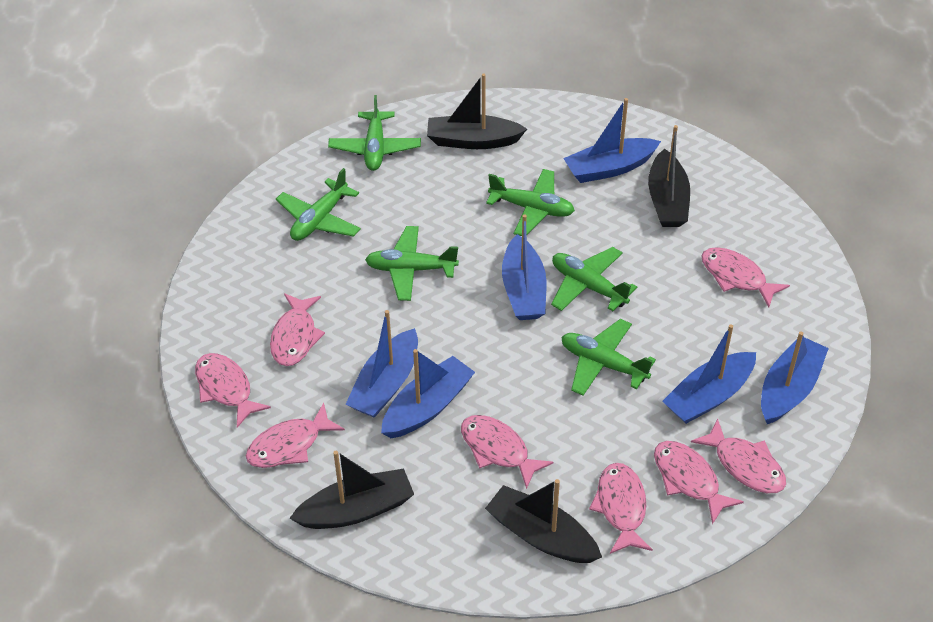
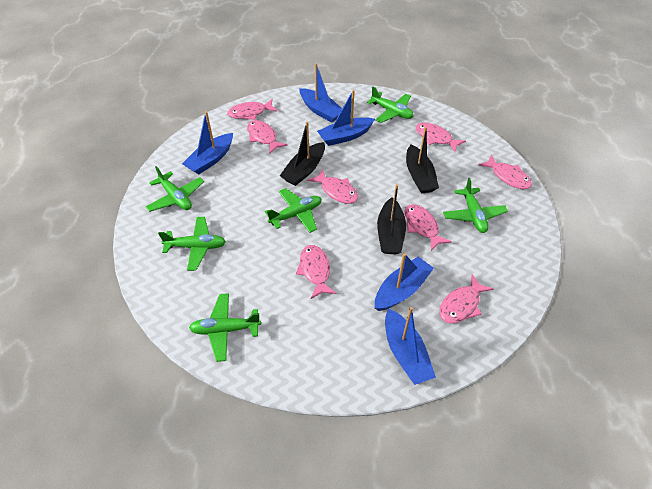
black boat: [290,451,414,529] [427,74,527,149] [485,479,602,563] [648,125,690,227] = 4 -> [280,121,325,186] [377,184,406,254] [406,127,439,194] = 3
blue boat: [345,310,418,418] [381,349,475,438] [502,214,546,320] [563,98,661,183] [662,324,756,424] [761,332,829,424] = 6 -> [182,111,233,175] [300,63,342,122] [317,90,375,146] [375,253,434,311] [385,307,436,385] = 5

